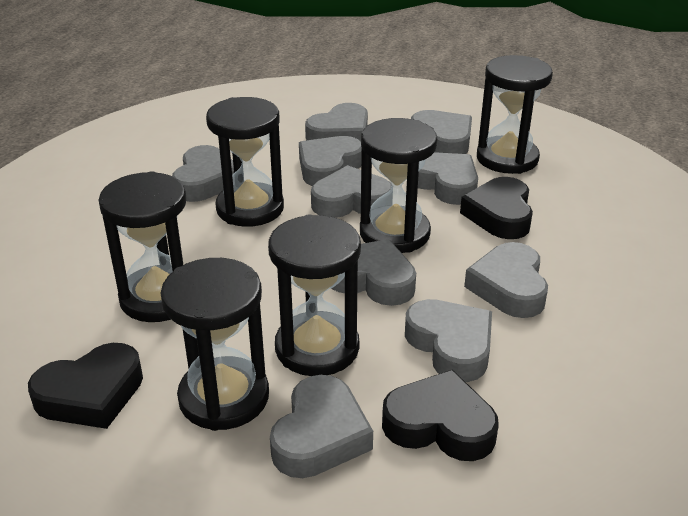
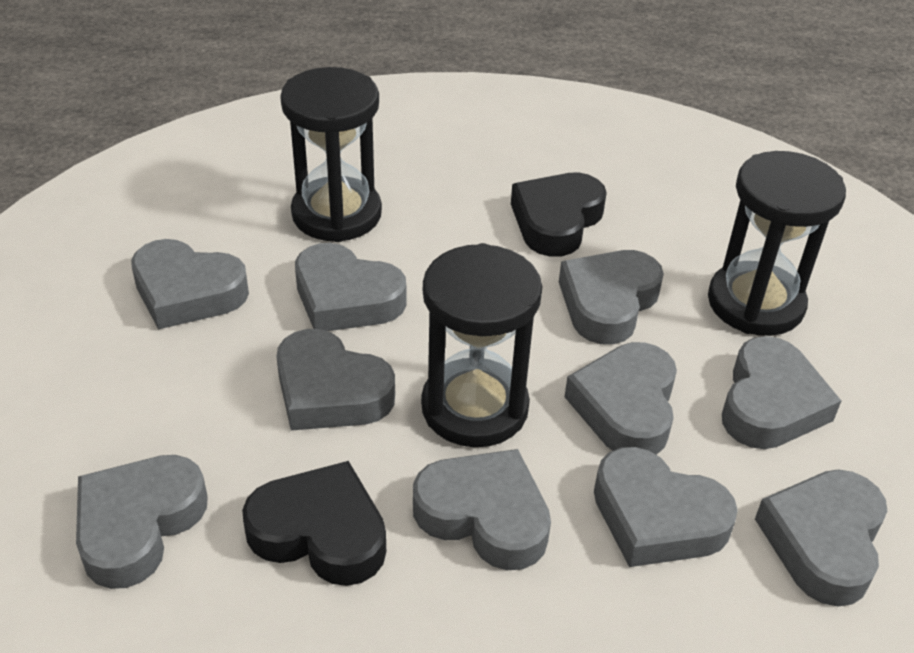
black heart: [28,343,143,429] [382,370,499,461] [460,177,533,239] = 3 -> [242,461,386,586] [511,173,607,257] = 2
black hourglass: [99,171,187,322] [160,258,269,431] [206,97,284,227] [268,214,361,376] [360,118,437,253] [477,55,553,174] = 6 -> [280,67,382,242] [421,243,542,447] [708,151,846,336] = 3

